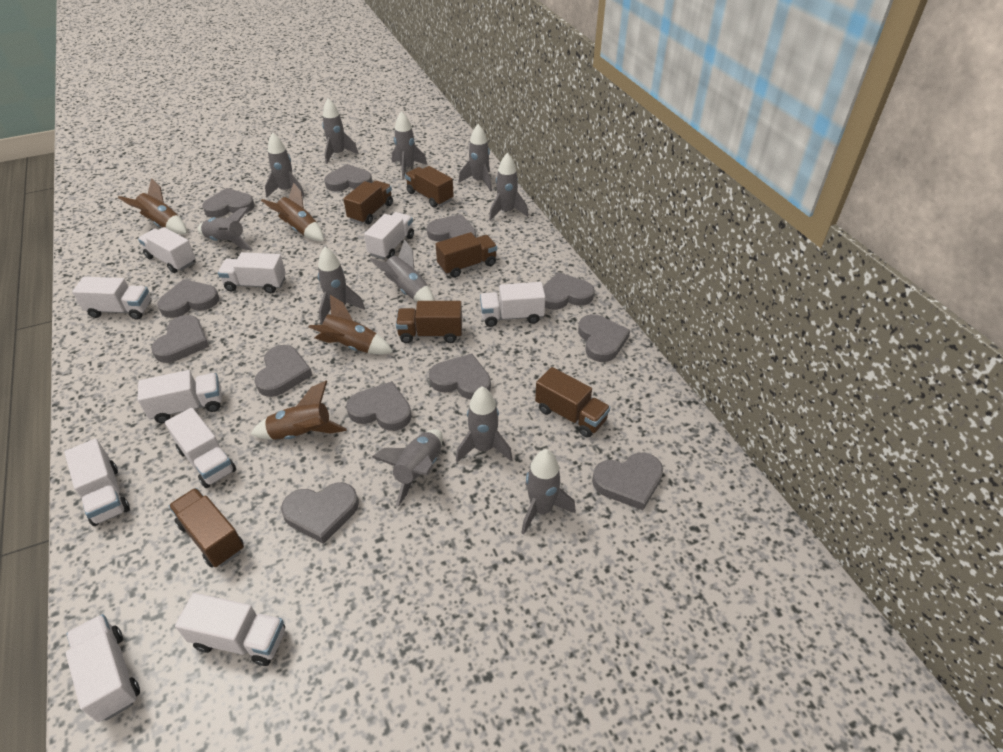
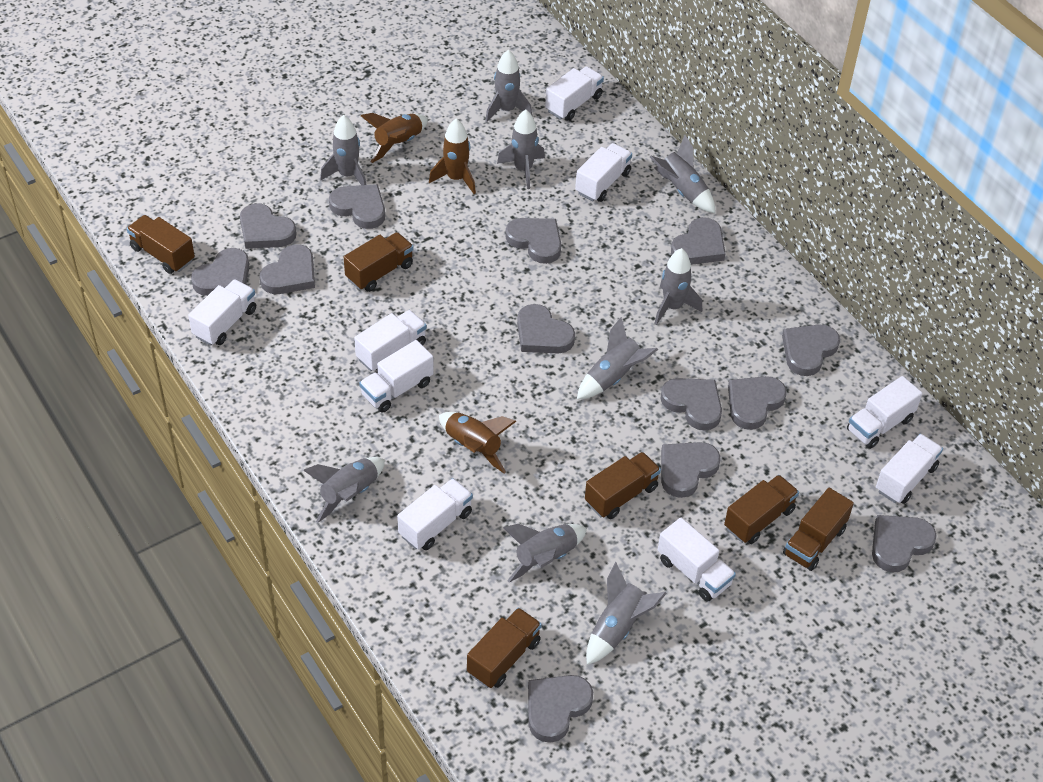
brown rocket: [118,178,187,234] [251,381,347,440] [261,182,324,241] [308,295,393,354] = 4 -> [361,113,428,163] [429,119,476,194] [439,412,517,473] = 3
grey heart: [151,315,209,363] [157,279,219,318] [202,188,255,218] [255,345,312,397] [281,483,359,544] [324,164,372,191] [346,381,412,431] [427,214,476,242] [429,354,491,399] [543,272,595,310] [578,314,630,362] [592,453,663,510] = 12 -> [191,248,250,296] [240,203,297,249] [260,244,315,294] [329,184,385,229] [505,218,561,264] [517,304,575,353] [528,675,593,743] [660,378,722,431] [661,442,721,498] [671,217,726,265] [728,376,786,430] [782,325,840,376] [872,515,937,572] = 13
grey rocket: [198,207,253,250] [265,132,305,197] [318,247,365,324] [322,98,359,164] [369,239,435,302] [372,429,443,507] [392,111,427,179] [456,386,512,462] [459,124,492,192] [489,153,528,221] [521,449,576,535] = 11 -> [303,457,385,523] [320,115,366,185] [485,50,532,122] [497,109,545,189] [503,524,587,583] [577,317,658,399] [586,562,667,665] [650,135,715,213] [654,248,702,325] = 9
white truck: [65,439,130,526] [66,614,140,722] [72,277,151,320] [138,227,196,273] [138,370,222,423] [165,408,236,488] [175,593,285,666] [218,252,286,293] [364,212,414,260] [480,282,545,327] = 10 -> [188,279,256,346] [354,310,427,371] [359,340,434,413] [397,478,473,550] [545,66,604,121] [575,143,632,202] [658,518,736,602] [847,376,922,449] [876,434,943,504] = 9

